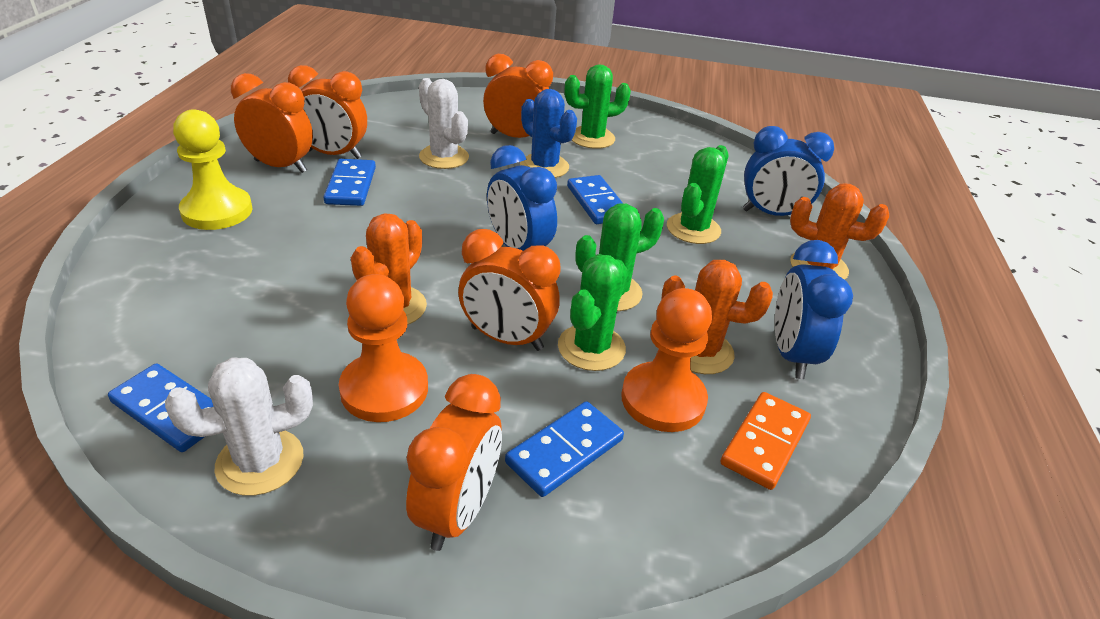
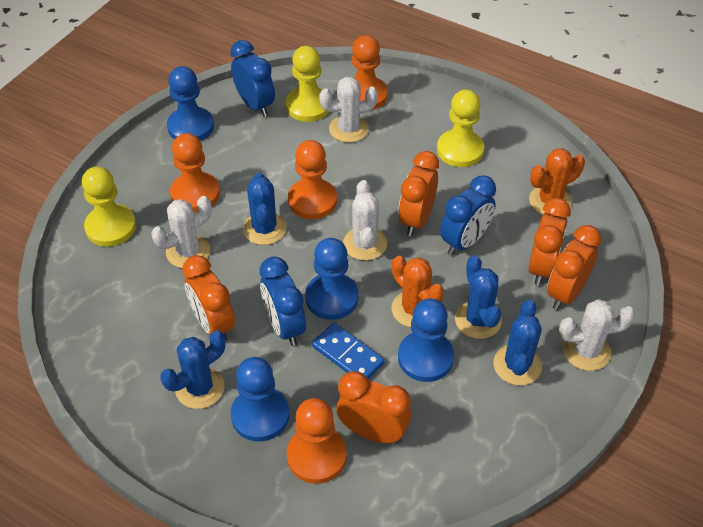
blue cactus: [520,89,577,178] = 1 -> [160,330,225,409] [243,173,286,245] [455,255,502,339] [493,299,542,385] = 4
blue domino: [108,363,214,452] [324,159,376,206] [505,401,624,497] [567,175,623,224] = 4 -> [312,323,384,379] = 1
blue pawn: none = 0 -> [167,66,214,141] [231,357,290,442] [305,238,359,320] [398,299,454,382] = 4
green cactus: [558,254,627,371] [565,64,631,149] [575,203,664,311] [667,145,729,244] = 4 -> none = 0
orange cactus: [351,213,427,325] [661,260,773,374] [790,183,889,280] = 3 -> [391,256,444,327] [529,148,585,214] = 2
orange domino: [721,392,811,490] = 1 -> none = 0
orange pawn: [339,274,428,422] [621,288,712,432] = 2 -> [170,133,220,212] [287,398,347,484] [288,140,337,219] [351,35,388,110] = 4
white cactus: [165,357,313,496] [419,78,469,169] = 2 -> [151,196,212,268] [319,77,378,143] [343,180,387,261] [559,299,635,371] = 4
yellow pawn: [173,109,252,230] = 1 -> [82,166,136,247] [286,46,329,122] [437,89,484,167] = 3

